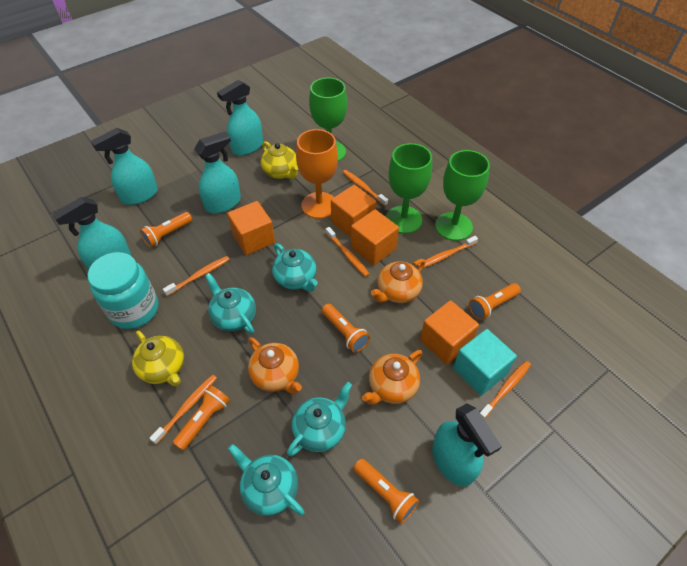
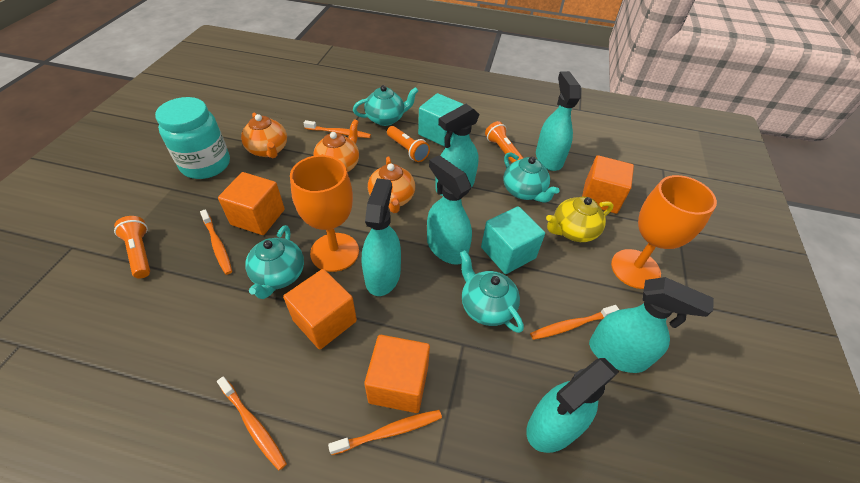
green goblet: [309,78,347,161] [386,143,432,234] [435,150,490,241] = 3 -> none = 0
orange flashlight: [140,212,192,248] [172,385,230,450] [322,304,370,353] [353,459,419,524] [469,283,521,320] = 5 -> [114,216,150,278] [387,126,430,162] [485,121,523,163] = 3
orange goblet: [296,129,338,219] = 1 -> [290,155,359,272] [611,175,717,289] = 2
orange toothbrush: [149,375,217,444] [163,256,230,296] [326,227,370,277] [343,170,388,206] [417,236,478,268] [480,361,531,419] = 6 -> [200,209,232,275] [217,376,287,471] [304,120,371,138] [328,410,442,455] [530,305,619,340] = 5
turquoise cube: [453,329,517,395] = 1 -> [418,93,464,146] [481,206,545,274] = 2
turquoise spray bottle: [52,197,131,270] [91,128,158,205] [194,131,241,213] [217,80,263,156] [432,403,502,487] = 5 -> [362,178,401,296] [427,155,472,265] [435,104,480,196] [526,358,619,453] [536,71,581,171] [589,277,714,373] = 6
yellow teapot: [132,330,184,386] [261,141,298,179] = 2 -> [546,196,613,242] = 1

